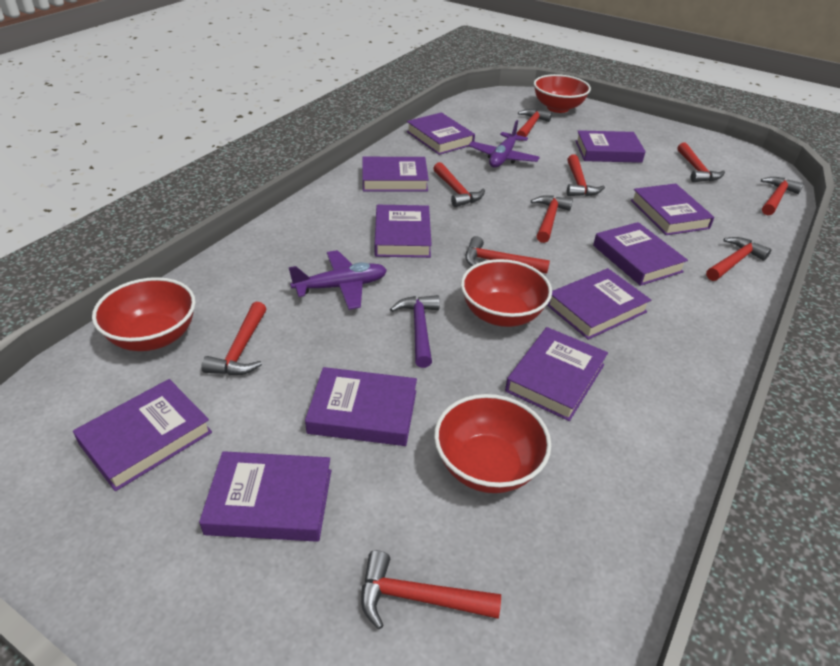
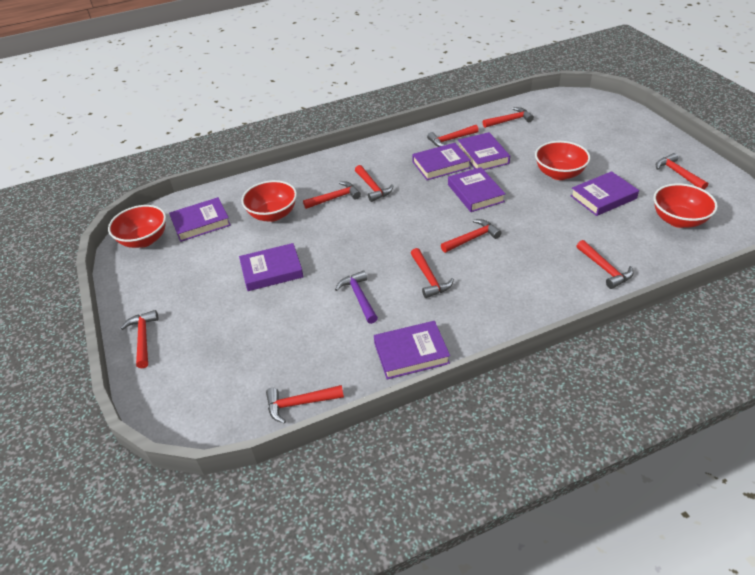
purple book: [73,379,212,491] [199,451,331,542] [305,367,417,446] [362,157,429,192] [375,205,432,258] [407,112,475,155] [505,327,608,421] [547,268,651,340] [576,130,646,163] [593,222,688,286] [631,183,714,235] = 11 -> [169,197,231,242] [239,243,303,291] [374,321,450,379] [412,143,471,180] [448,167,506,212] [458,132,510,170] [570,171,639,216] = 7
purple plane: [289,250,387,310] [468,120,540,168] = 2 -> none = 0

